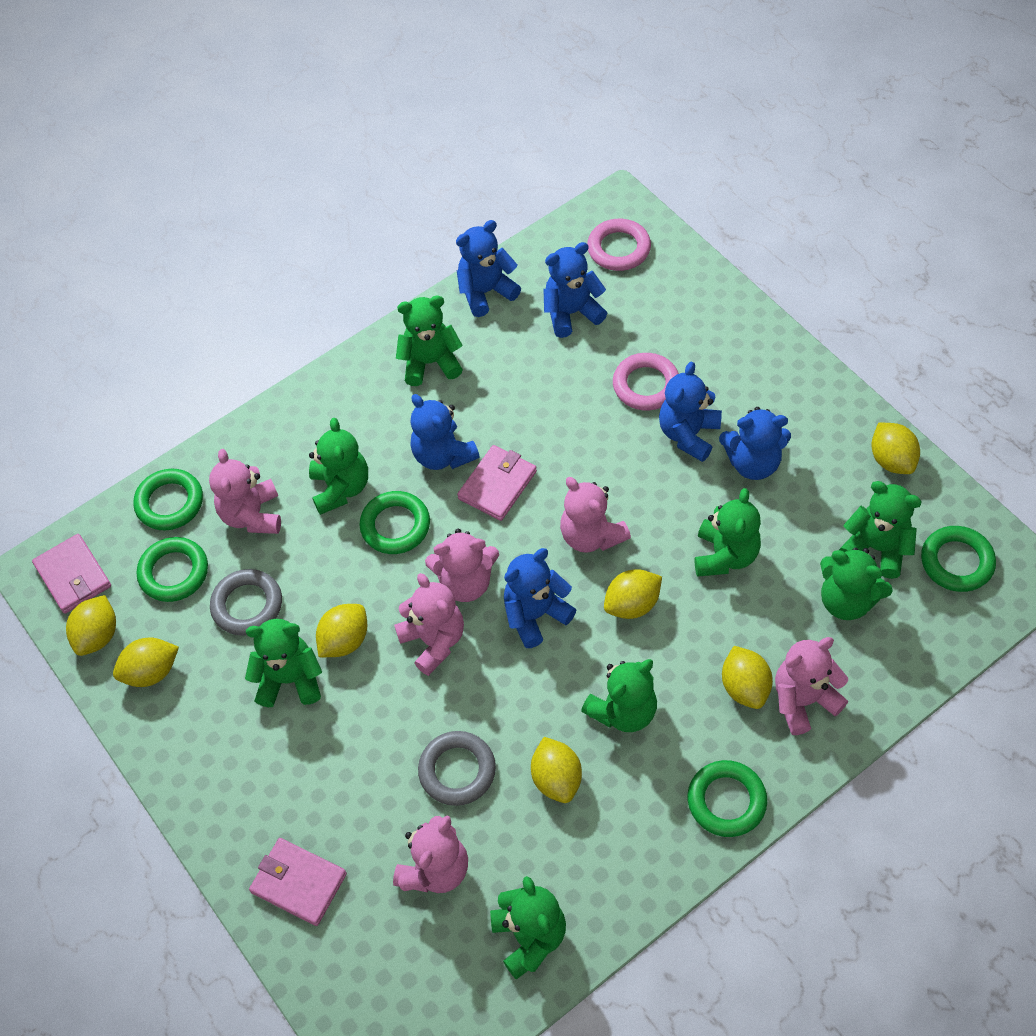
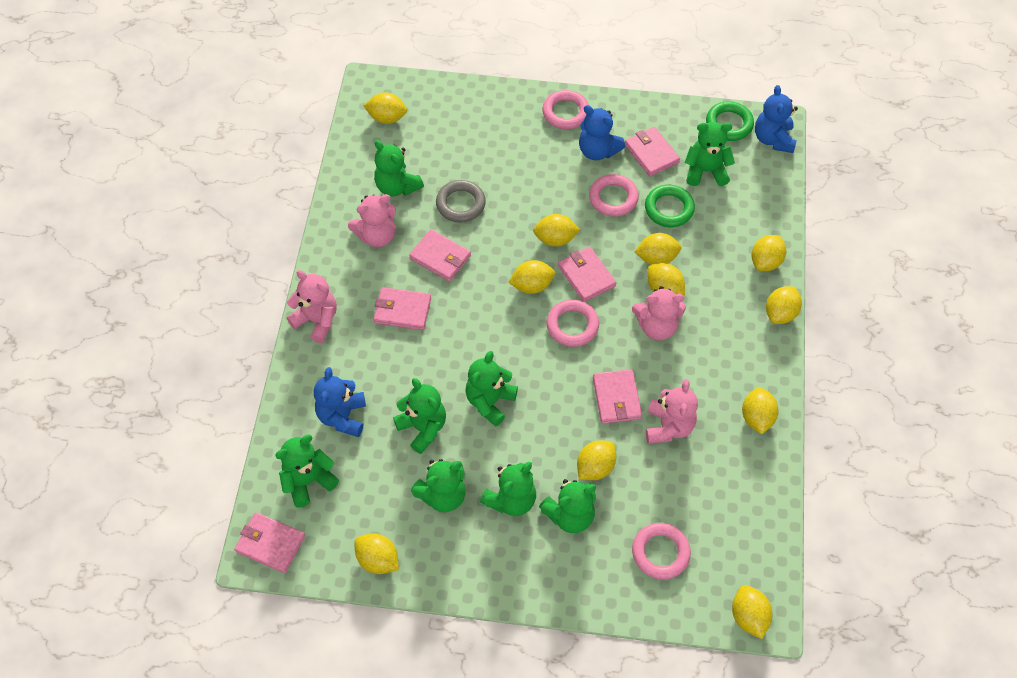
blue teddy bear: [410,394,480,470] [456,220,521,317] [504,548,576,648] [543,242,607,338] [659,362,722,462] [719,407,791,480] = 6 -> [314,367,366,437] [579,105,625,160] [755,85,798,153] = 3
green ring: [134,469,203,530] [137,537,208,602] [359,491,430,554] [688,760,767,837] [921,526,996,592] = 5 -> [645,185,695,227] [706,101,754,141] = 2
grey ring: [210,569,282,636] [418,731,496,806] = 2 -> [436,180,486,223] = 1
pink ring: [587,219,651,271] [613,353,679,410] = 2 -> [542,90,589,129] [546,300,599,347] [589,174,639,217] [632,523,691,579] = 4
pink teddy bear: [209,449,281,534] [393,816,468,893] [394,573,464,676] [425,529,499,602] [560,477,631,553] [775,637,848,735] = 6 -> [287,270,337,343] [348,194,396,247] [632,286,686,340] [646,379,698,444] = 4
pink wallet: [32,534,111,614] [249,838,347,926] [457,445,537,521] = 3 -> [234,512,305,573] [373,287,431,330] [409,229,471,281] [558,247,616,302] [593,369,642,424] [625,127,680,177] = 6
yellow lemon: [66,595,116,656] [113,638,179,687] [316,604,367,657] [531,737,582,803] [604,569,662,619] [722,646,773,709] [871,422,920,474] = 7 -> [354,533,399,574] [364,93,407,124] [508,260,555,294] [533,214,580,247] [577,441,616,480] [635,233,681,265] [647,263,685,297] [732,585,772,639] [742,387,779,434] [752,235,786,271] [766,286,802,324] = 11

